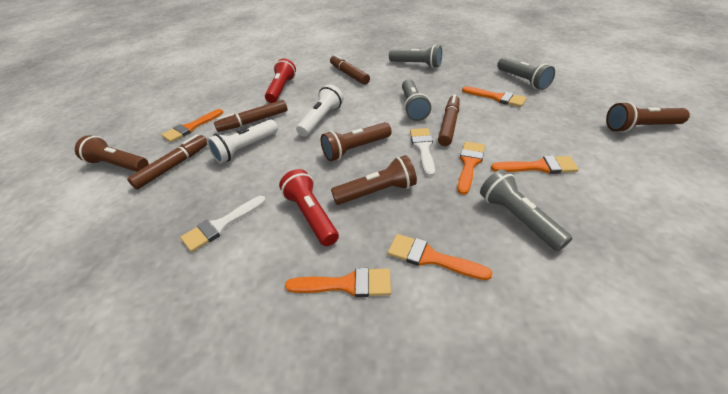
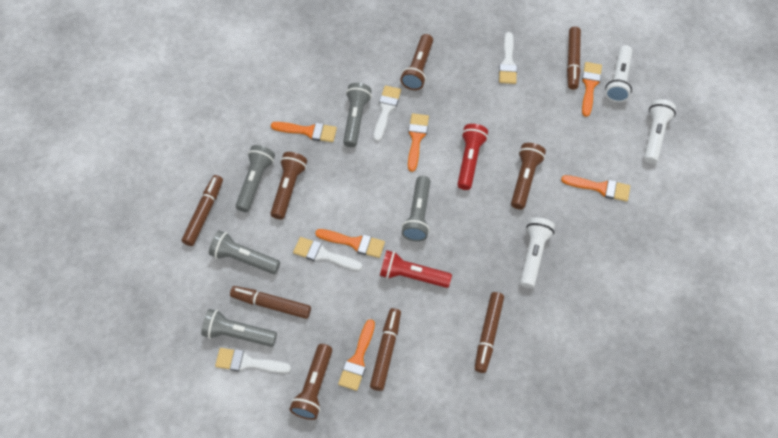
brown marker: [127,134,207,189] [214,100,288,132] [330,54,370,85] [438,95,460,146] = 4 -> [182,175,223,246] [230,286,311,319] [370,308,401,391] [475,292,504,373] [567,27,581,90] = 5
grey flashlight: [389,45,442,68] [402,79,431,121] [480,169,572,251] [497,57,555,90] = 4 -> [201,309,277,347] [209,231,280,274] [235,145,275,212] [343,83,372,147] [402,176,430,242] = 5
white brush: [180,196,266,252] [410,128,435,177] = 2 -> [215,348,291,373] [293,237,362,271] [373,85,401,142] [499,32,517,84] = 4
white flashlight: [207,119,278,164] [296,85,343,137] = 2 -> [520,217,555,288] [605,45,632,102] [644,99,676,164] = 3

